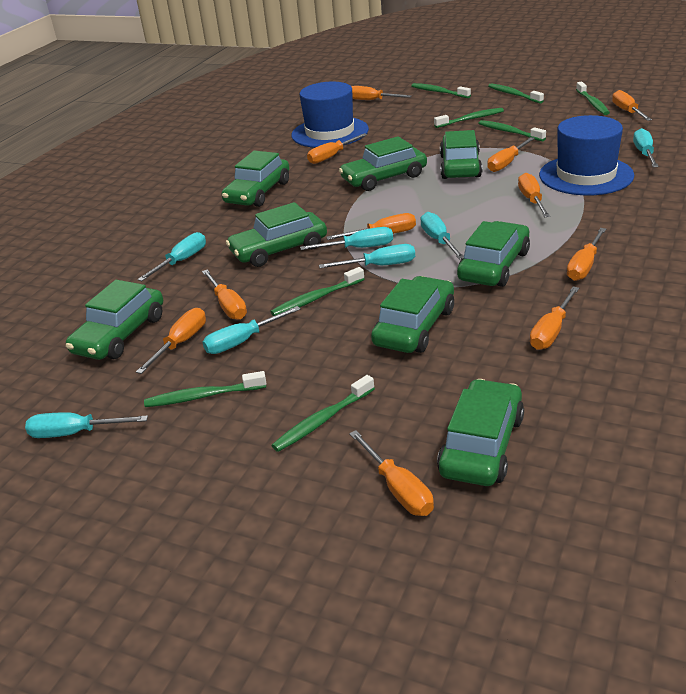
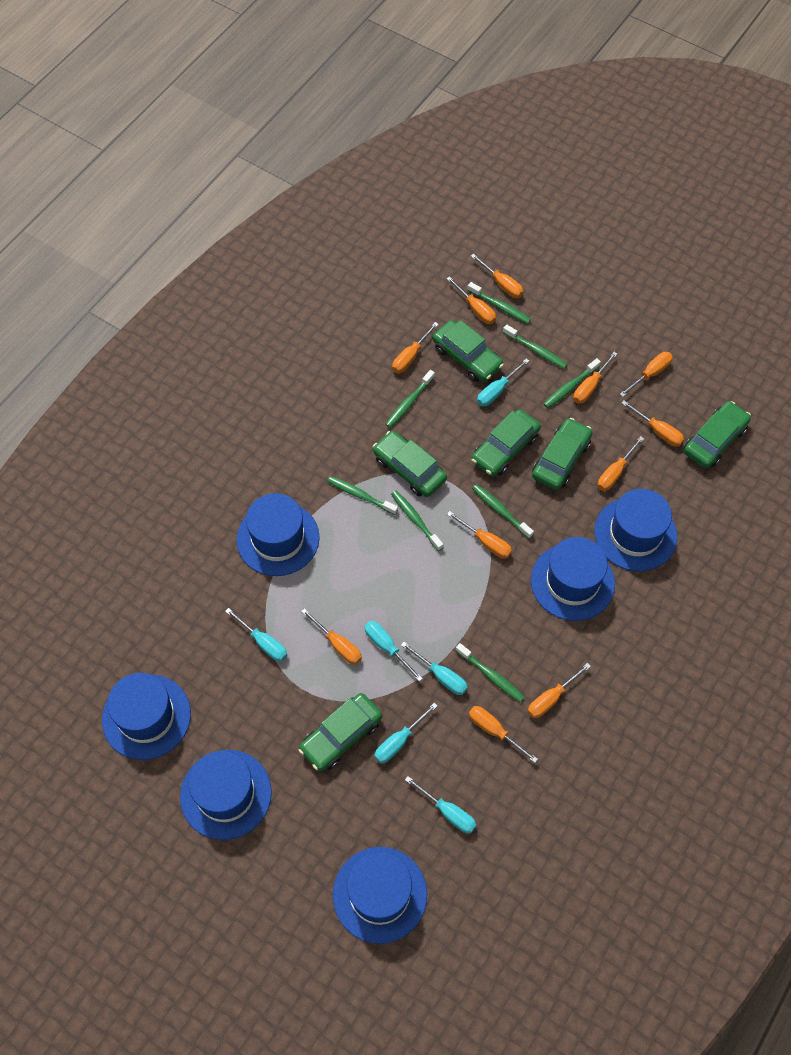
blue hat: [291,82,369,148] [539,115,634,195] = 2 -> [102,673,191,760] [180,750,272,840] [237,493,320,576] [333,847,427,944] [531,537,615,621] [594,489,677,571] = 6
green car: [66,280,163,360] [222,151,289,207] [226,202,327,267] [339,136,427,191] [371,276,454,353] [437,379,524,486] [440,130,482,179] [457,221,530,287] = 8 -> [299,693,382,771] [373,431,447,497] [433,320,504,382] [471,409,541,477] [532,418,592,490] [684,401,751,468] = 6
turquoise screwdriver: [25,412,148,438] [137,232,206,281] [203,306,301,354] [300,227,393,250] [319,244,415,268] [420,212,464,260] [633,128,659,167] = 7 -> [225,608,287,662] [365,621,423,681] [374,703,437,763] [401,642,468,695] [405,776,476,833] [477,358,529,406] = 6

